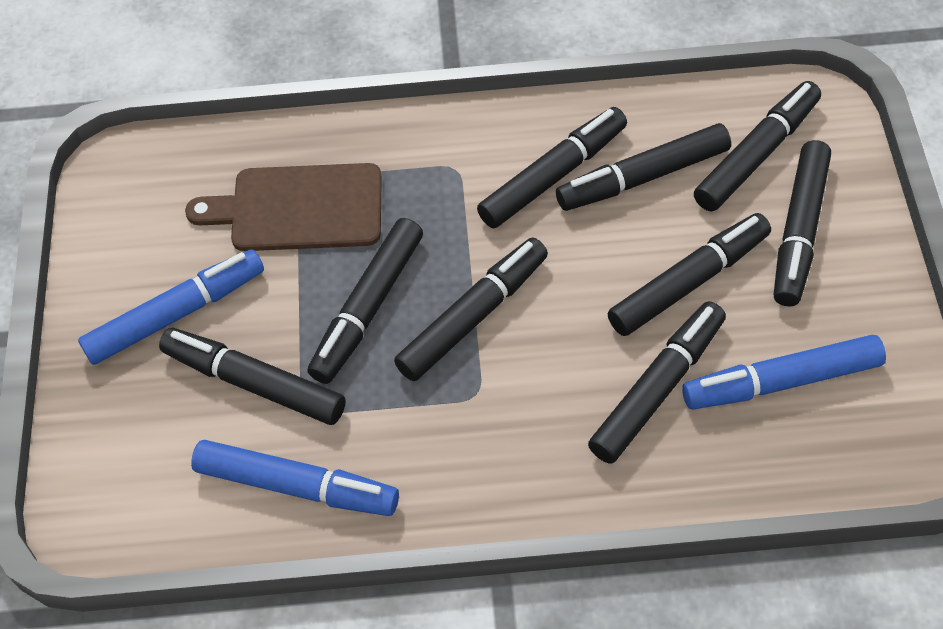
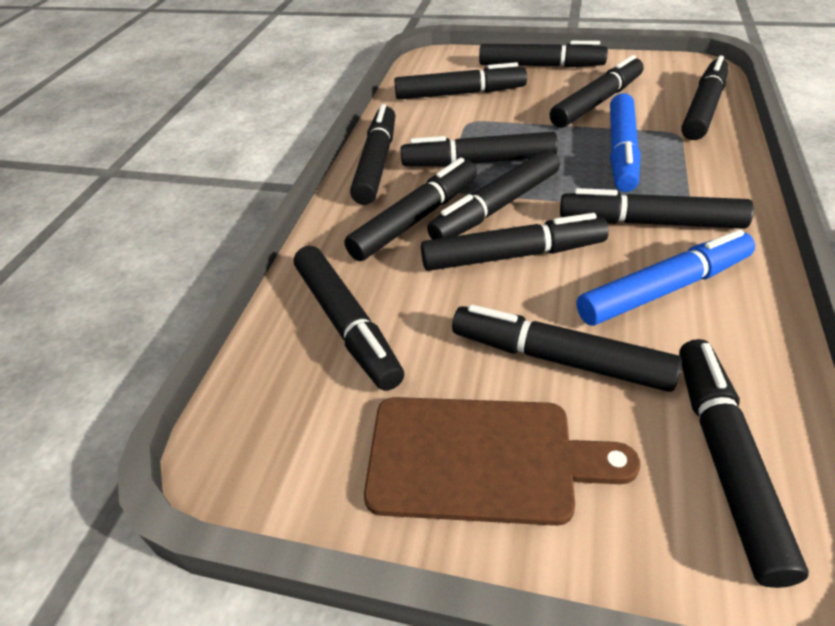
black marker: [159,328,346,425] [307,218,423,384] [394,237,548,381] [477,107,627,228] [556,123,731,211] [588,301,726,464] [607,213,771,336] [694,81,821,212] [774,140,831,307] = 9 -> [294,246,404,391] [344,158,477,261] [350,104,395,205] [394,62,527,100] [401,132,558,166] [421,213,609,271] [427,150,560,240] [452,305,682,392] [479,41,608,68] [550,55,644,128] [560,188,754,229] [679,339,809,588] [681,56,729,140] = 13
blue marker: [78,249,264,365] [191,440,399,516] [682,335,886,409] = 3 -> [577,229,755,326] [610,93,640,192] = 2

